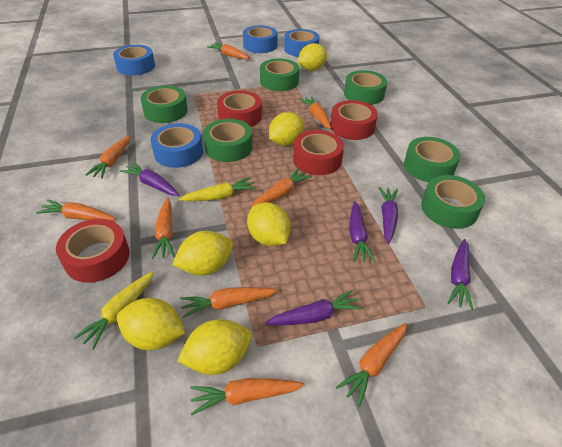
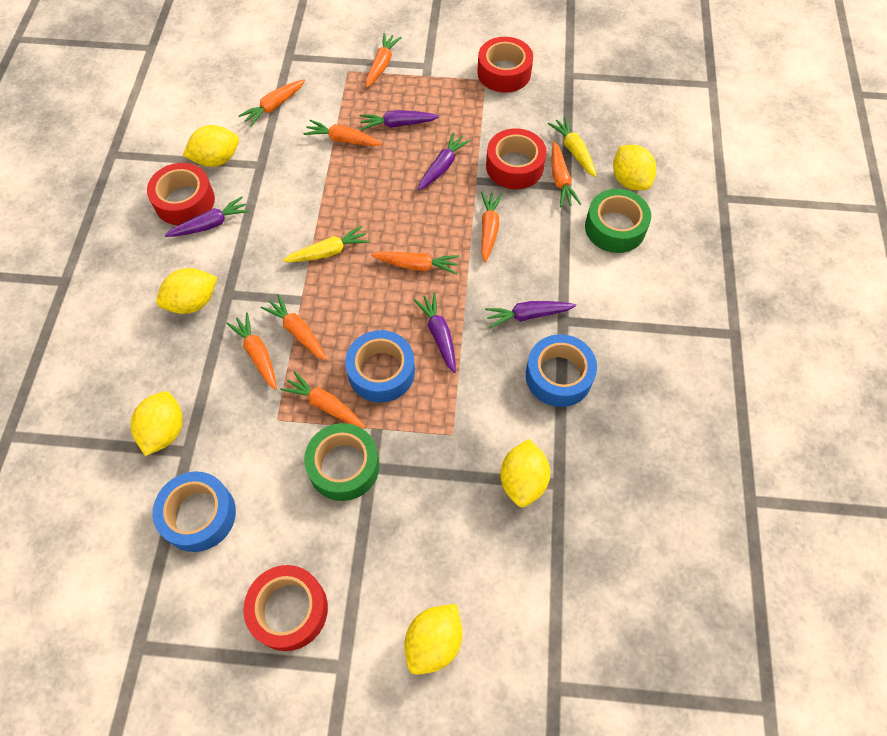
blue tape: [113,45,155,76] [150,123,203,168] [243,26,278,53] [284,29,320,57] = 4 -> [153,471,236,552] [345,330,415,402] [526,334,597,407] = 3
green tape: [140,85,188,123] [203,119,253,162] [260,59,299,91] [344,70,387,105] [404,137,460,182] [421,175,485,229] = 6 -> [304,423,380,501] [585,189,651,253] = 2

